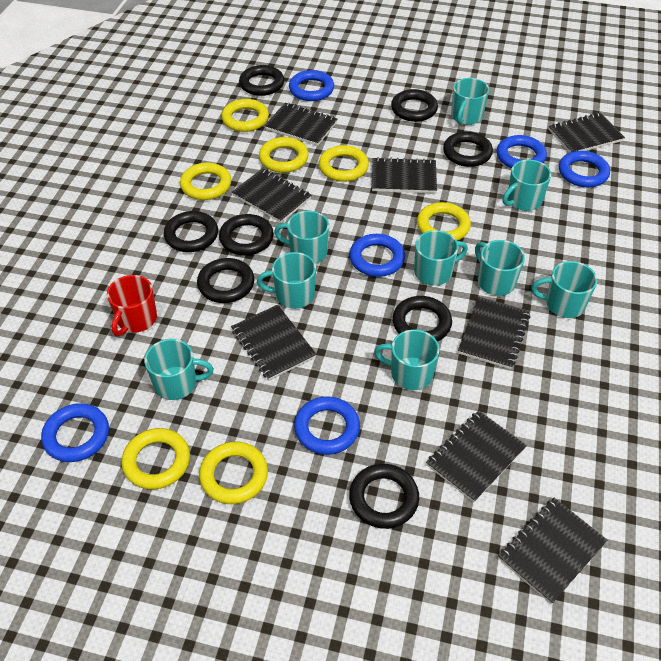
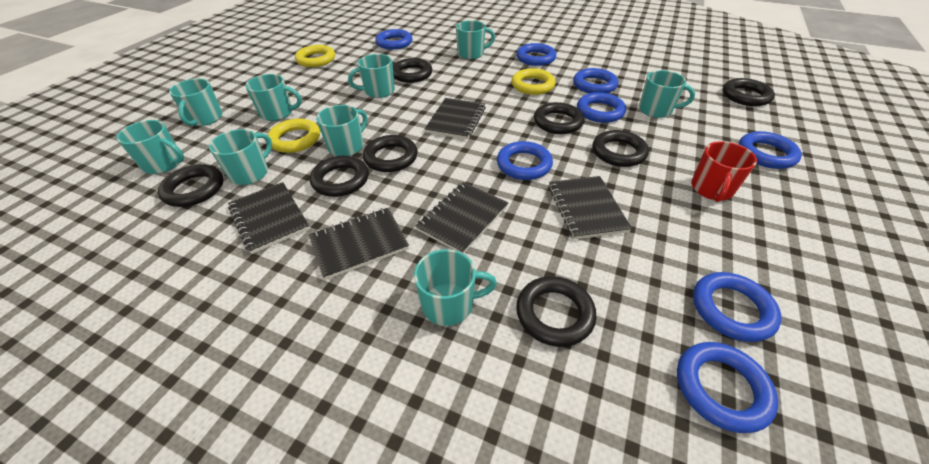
black notebook: [231,305,316,380] [232,168,312,223] [264,103,337,146] [372,157,437,193] [426,410,527,502] [458,296,530,369] [498,498,607,604] [549,113,625,153] = 8 -> [228,182,310,254] [309,208,409,280] [415,182,508,254] [425,98,486,140] [549,176,632,240] = 5
blue ring: [41,403,109,462] [289,70,334,101] [294,396,360,455] [349,234,405,277] [497,135,547,168] [559,151,610,187] = 6 -> [375,29,412,50] [497,141,553,180] [517,43,556,66] [573,68,618,93] [577,92,626,123] [677,342,778,433] [693,272,781,342] [739,131,802,169] = 8
yellow ring: [122,428,190,490] [180,163,231,200] [199,442,268,504] [221,99,269,132] [259,137,309,173] [319,145,369,182] [417,202,471,241] = 7 -> [267,119,320,153] [295,45,335,67] [511,68,556,95] = 3

